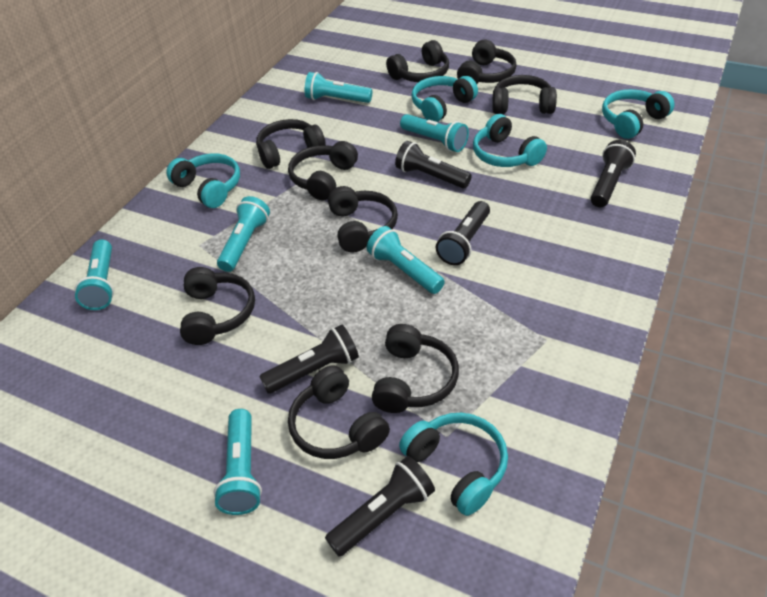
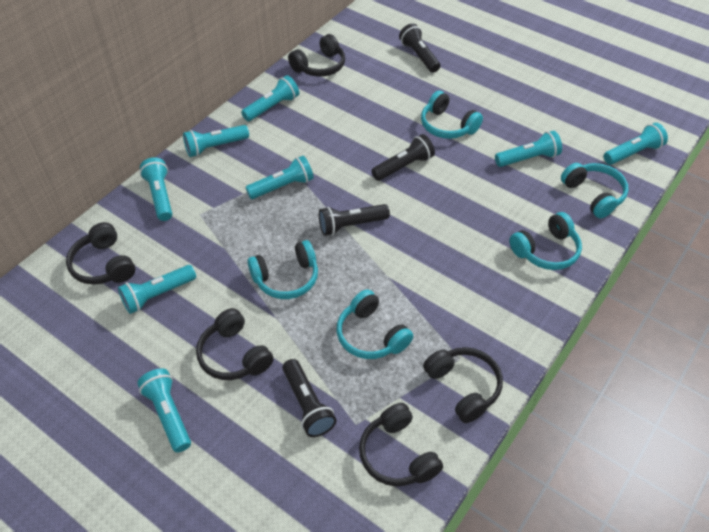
black flashlight: [259,324,359,394] [325,456,435,556] [395,141,472,188] [436,201,490,265] [591,140,636,207] = 5 -> [282,359,336,437] [319,204,390,236] [371,134,435,181] [399,24,440,73] = 4
black headphones: [180,267,255,345] [256,119,326,169] [288,141,358,201] [288,365,390,459] [328,186,398,253] [372,324,459,413] [386,40,449,82] [457,40,517,84] [492,75,557,114] = 9 -> [66,222,135,285] [196,308,274,380] [288,34,345,77] [359,403,443,486] [423,347,503,423] = 5
turquoise flashlight: [75,240,114,310] [214,409,262,515] [217,196,270,272] [305,72,372,103] [367,226,445,294] [400,114,469,152] = 6 -> [118,265,196,314] [137,368,191,453] [140,157,172,221] [183,125,249,157] [241,75,299,121] [245,156,314,199] [495,131,562,167] [604,123,668,165] = 8

